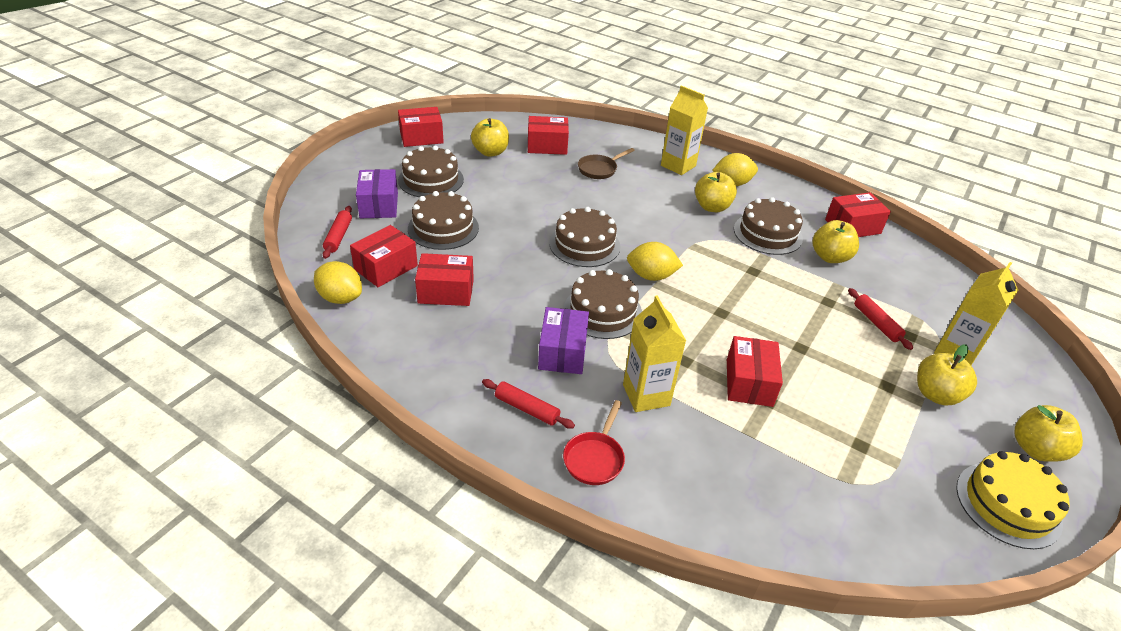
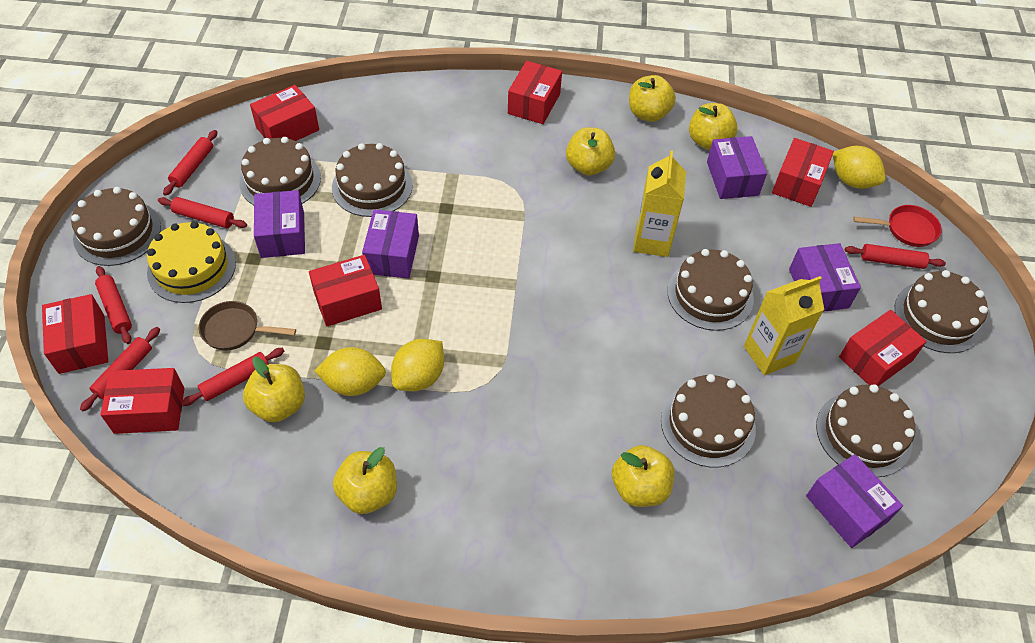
brown cake: [398,146,464,197] [408,191,479,250] [549,207,620,267] [564,269,642,339] [734,197,803,255] = 5 -> [71,187,161,266] [239,137,321,205] [332,143,413,217] [661,374,756,467] [667,249,754,331] [816,384,915,477] [895,270,988,353] = 7
purple box: [356,169,398,218] [538,307,589,374] = 2 -> [254,190,305,258] [362,209,419,279] [707,136,767,199] [789,243,861,311] [806,454,903,548] = 5
red box: [350,225,418,287] [398,107,444,147] [415,253,474,306] [528,116,569,155] [727,336,783,407] [825,192,891,237] = 6 -> [42,294,108,374] [100,368,184,434] [250,85,319,141] [309,255,382,326] [508,61,562,124] [772,138,834,207] [839,310,927,386] = 7
red rolling pin: [323,206,352,259] [482,379,575,429] [848,288,913,350] = 3 -> [80,327,160,411] [95,266,132,344] [158,197,247,228] [163,130,217,196] [181,348,284,406] [845,244,946,269] = 6
yellow apple: [471,118,509,157] [695,172,737,212] [812,220,859,263] [917,344,977,405] [1015,405,1083,462] = 5 -> [243,357,305,422] [333,447,397,514] [566,127,615,176] [612,445,674,507] [629,75,676,122] [689,103,738,150] = 6
yellow carton: [623,295,686,412] [661,85,708,175] [934,262,1018,365] = 3 -> [633,151,686,257] [744,276,824,375] = 2

